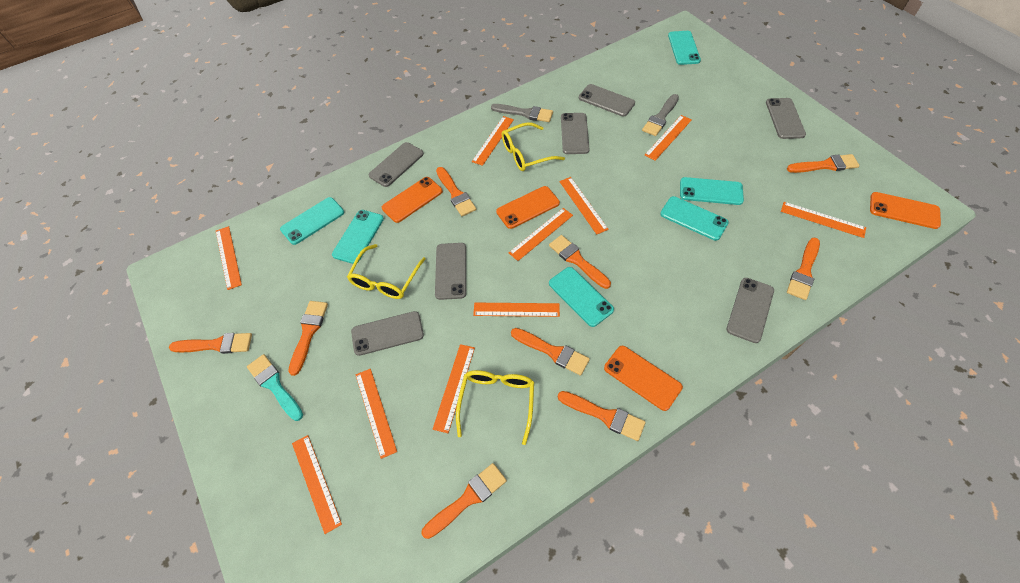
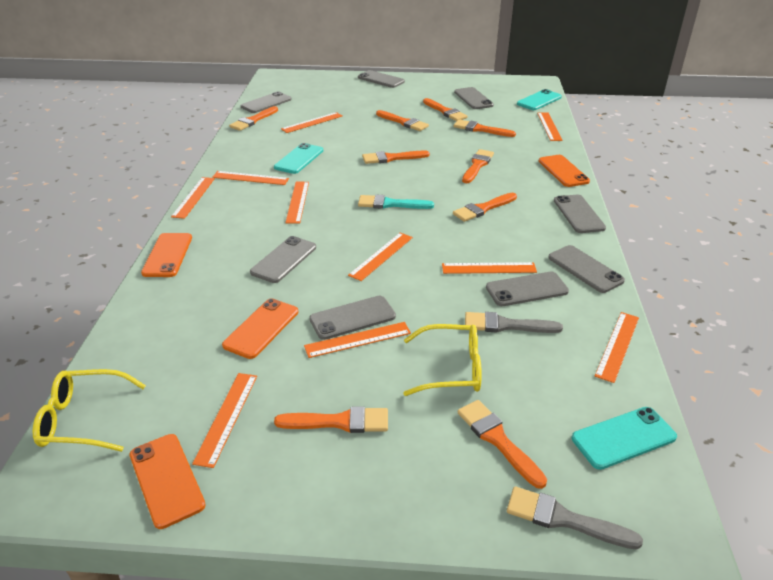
grey phone: [351,311,424,356] [369,142,424,187] [435,243,466,300] [561,113,590,154] [579,84,635,117] [727,278,774,343] [766,98,806,139] = 7 -> [241,91,292,113] [250,236,316,283] [309,296,396,340] [358,70,405,88] [454,87,494,109] [486,271,569,306] [548,245,625,293] [554,195,606,233] = 8
turquoise phone: [280,197,344,245] [332,210,384,264] [549,267,614,327] [660,196,729,241] [668,31,701,65] [680,177,744,205] = 6 -> [274,143,323,174] [517,89,562,110] [572,407,677,470] = 3
yellow glasses: [347,244,426,299] [456,370,534,445] [502,122,565,171] = 3 -> [32,369,146,452] [403,324,482,396] = 2

